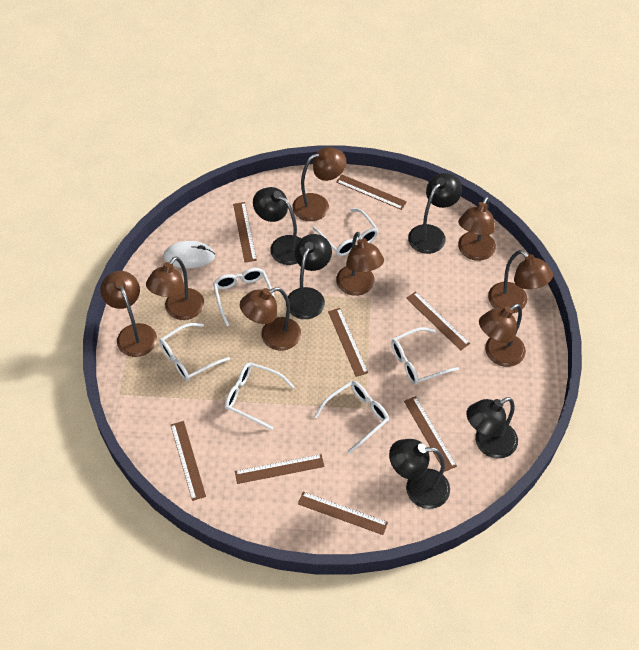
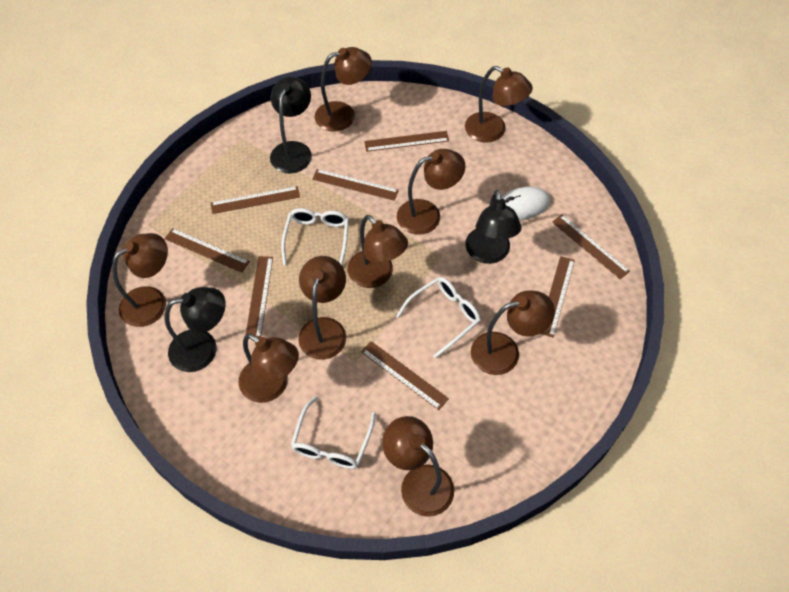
black lamp: [253,187,302,265] [288,234,332,319] [389,439,450,509] [408,173,462,254] [466,397,518,459] = 5 -> [165,287,226,372] [270,77,312,173] [465,190,522,264] = 3
brown lamp: [100,271,157,357] [146,257,204,320] [240,287,301,351] [292,147,347,221] [336,232,384,296] [458,197,496,261] [479,304,526,367] [488,250,553,313] = 8 -> [112,233,168,327] [239,333,299,403] [298,256,346,360] [315,47,372,132] [348,215,408,288] [382,416,454,517] [397,149,465,235] [465,66,533,143] [471,290,555,375] = 9
white glasses: [159,323,230,381] [213,268,275,326] [225,362,294,430] [313,208,378,256] [314,381,389,454] [391,327,459,385] = 6 -> [281,208,349,265] [291,396,376,469] [396,277,481,358] = 3

